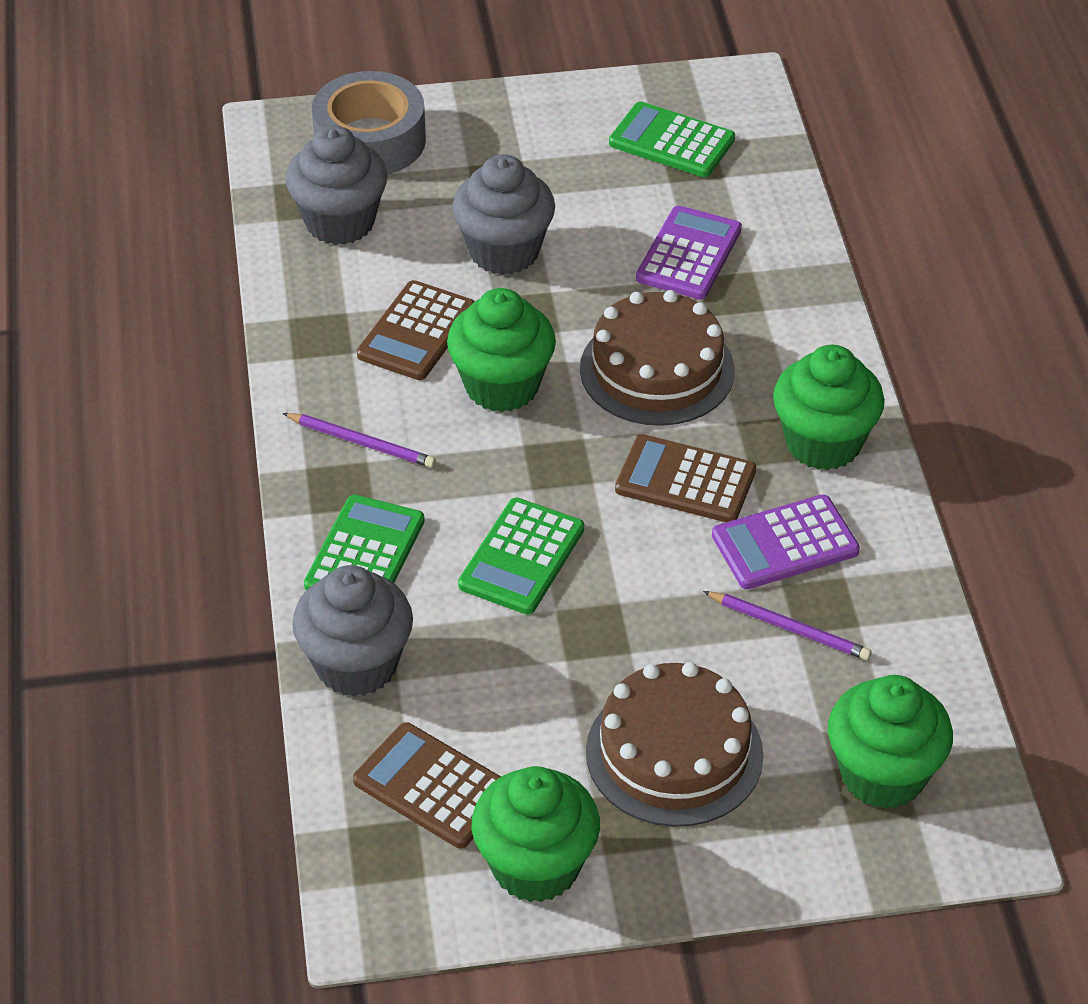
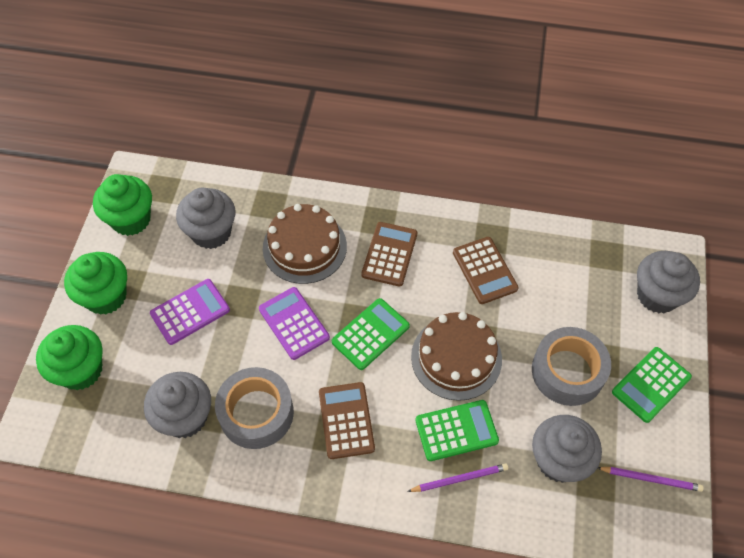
green cupcake: [447,288,556,412] [472,766,600,902] [773,345,885,470] [828,675,953,809] = 4 -> [36,325,103,390] [64,252,127,315] [93,174,152,236] = 3
grey cupcake: [286,125,388,245] [292,565,413,697] [452,154,555,275] = 3 -> [144,372,211,438] [176,188,235,249] [532,415,602,483] [637,251,700,313] = 4
grey tape: [312,71,426,175] = 1 -> [215,367,294,449] [532,327,611,406] = 2

